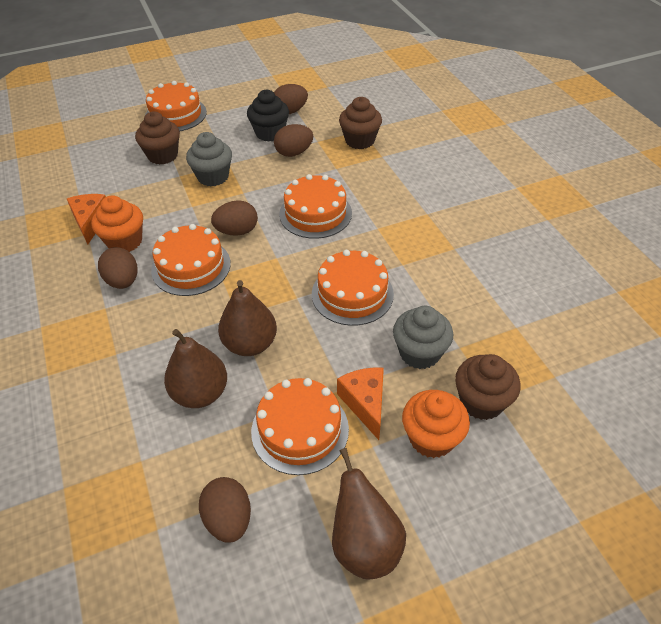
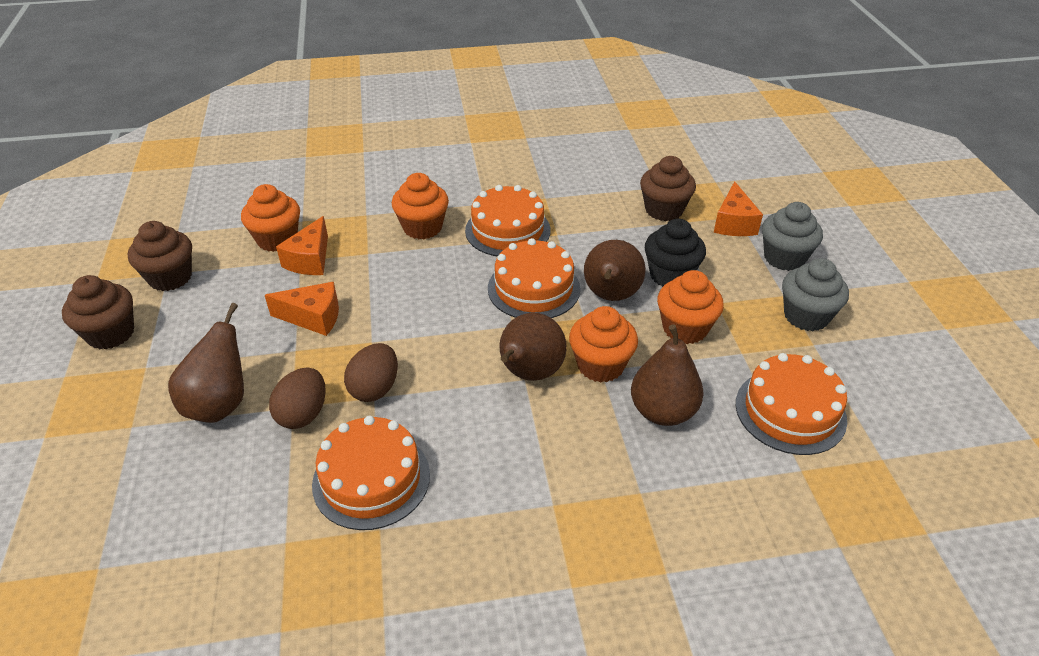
brown egg: [98,247,138,289] [199,477,251,543] [211,200,258,236] [274,84,308,114] [274,124,313,157] = 5 -> [269,368,326,429] [344,343,398,402] = 2
brown pear: [164,329,227,408] [218,280,277,356] [332,448,406,579] = 3 -> [168,303,244,423] [499,313,567,381] [584,240,646,301] [631,324,704,426] = 4
orange cake: [145,81,207,131] [151,224,231,296] [251,378,349,475] [279,174,352,239] [312,250,394,326] = 5 -> [312,416,430,530] [465,185,551,256] [488,238,581,318] [736,353,847,455] = 4
orange cheese: [67,194,106,245] [337,368,384,440] = 2 -> [265,282,339,336] [276,216,328,275] [714,181,763,236] = 3
orange cupcake: [91,195,143,252] [402,390,470,458] = 2 -> [241,184,300,252] [392,173,449,239] [569,306,638,382] [657,270,724,344] = 4

